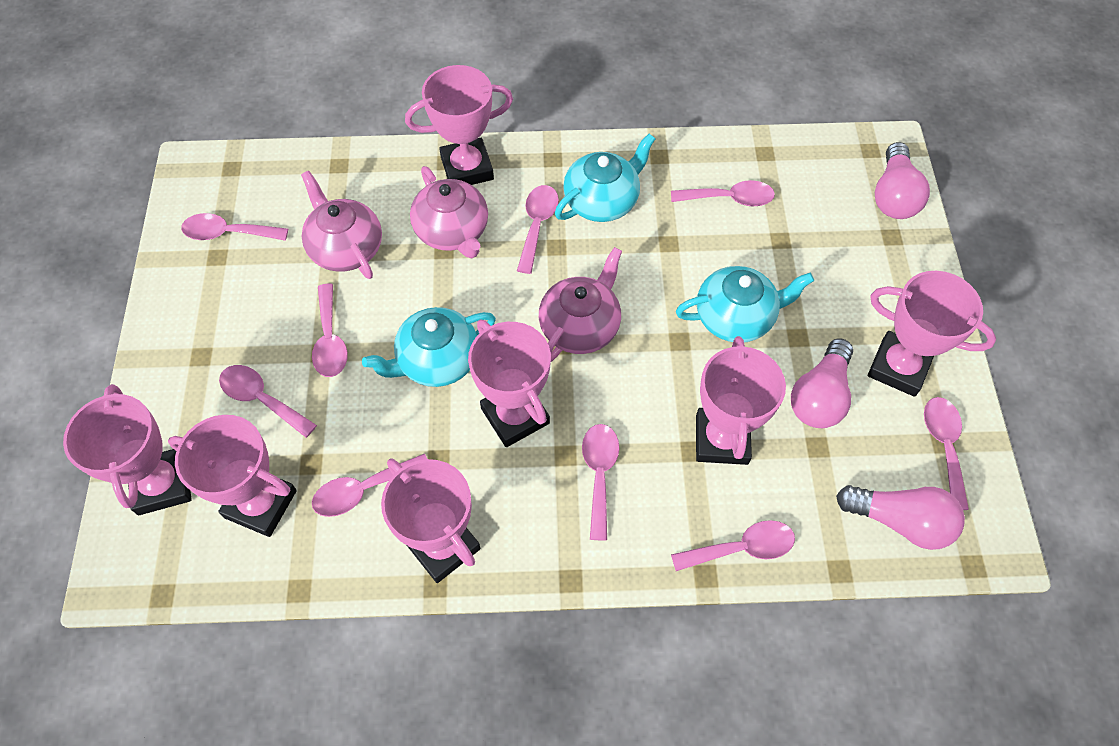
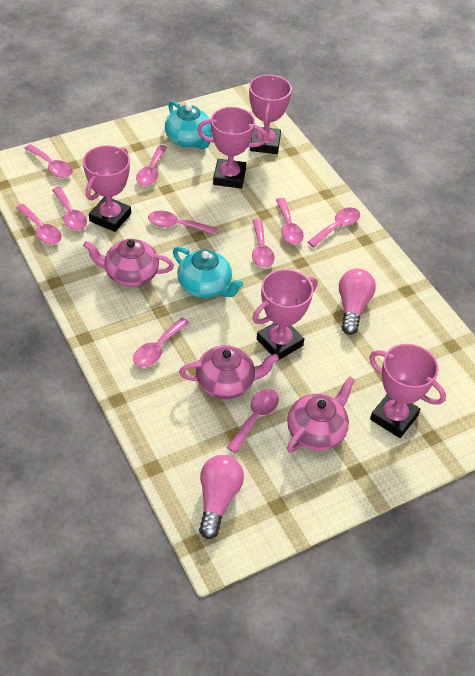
pink light bulb: [791,338,853,428] [836,485,965,550] [875,142,930,219] = 3 -> [199,455,244,539] [339,268,376,335] = 2
pink spoon: [181,213,288,241] [219,365,317,438] [312,284,348,377] [312,454,427,517] [517,185,559,274] [582,424,619,540] [671,180,775,207] [671,520,795,571] [924,397,969,510] = 9 -> [16,204,62,244] [24,144,73,178] [52,187,87,230] [133,318,190,367] [136,145,167,186] [148,211,217,235] [227,389,279,453] [252,219,274,268] [276,198,304,244] [307,207,360,247] = 10
pink trophy: [63,384,192,515] [168,415,297,537] [381,459,480,583] [405,65,513,185] [468,319,551,447] [696,336,786,465] [868,271,997,397] = 7 -> [83,145,131,232] [197,107,267,188] [249,75,292,154] [252,269,318,360] [369,344,446,438] = 5
turquoise teapot: [362,307,496,387] [555,133,655,222] [676,266,814,342] = 3 -> [165,101,213,149] [173,247,243,298] = 2

